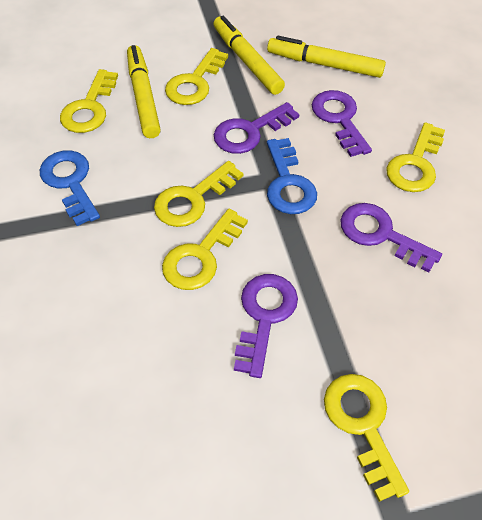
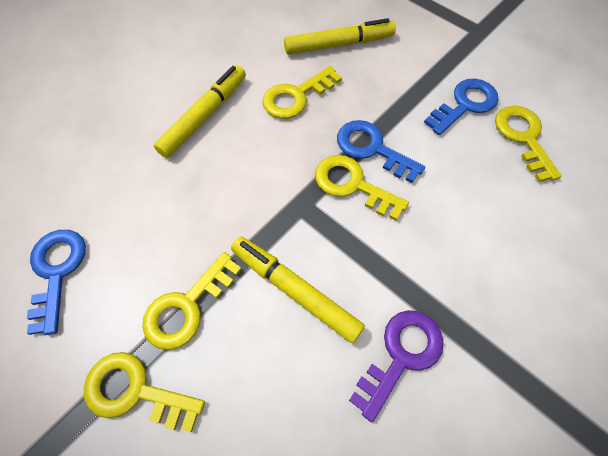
blue key: [40,150,100,226] [267,138,317,214] = 2 -> [27,230,86,335] [337,120,425,183] [424,79,499,135] = 3
purple key: [214,102,299,154] [234,274,298,378] [312,90,372,157] [340,203,442,272] = 4 -> [349,310,444,422] = 1
yellow key: [60,69,118,133] [154,161,243,227] [162,208,248,290] [165,48,228,105] [324,374,409,502] [386,122,445,192] = 6 -> [84,352,205,432] [142,252,242,350] [262,66,342,119] [315,155,409,221] [495,106,562,182] = 5

